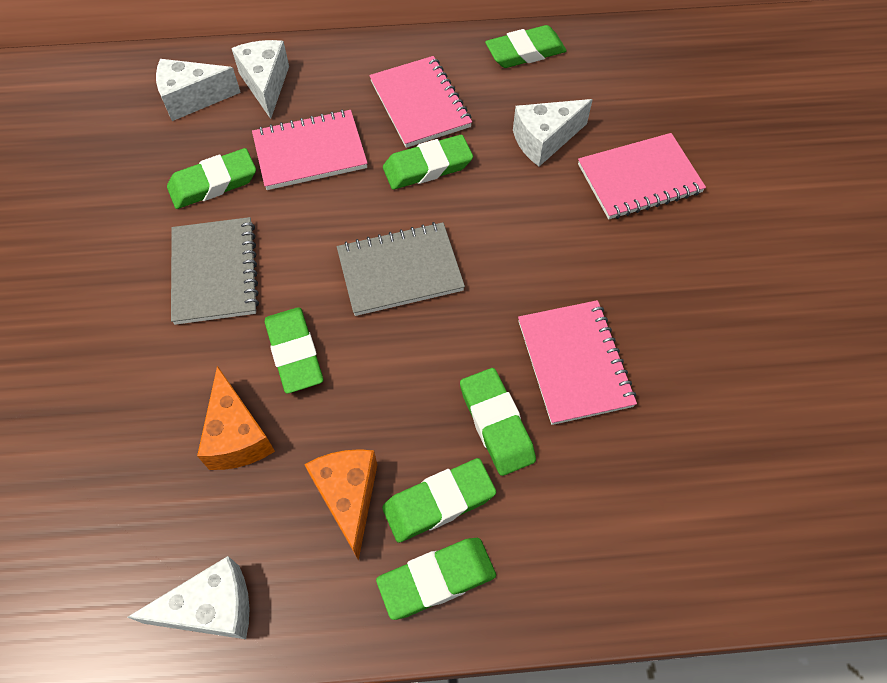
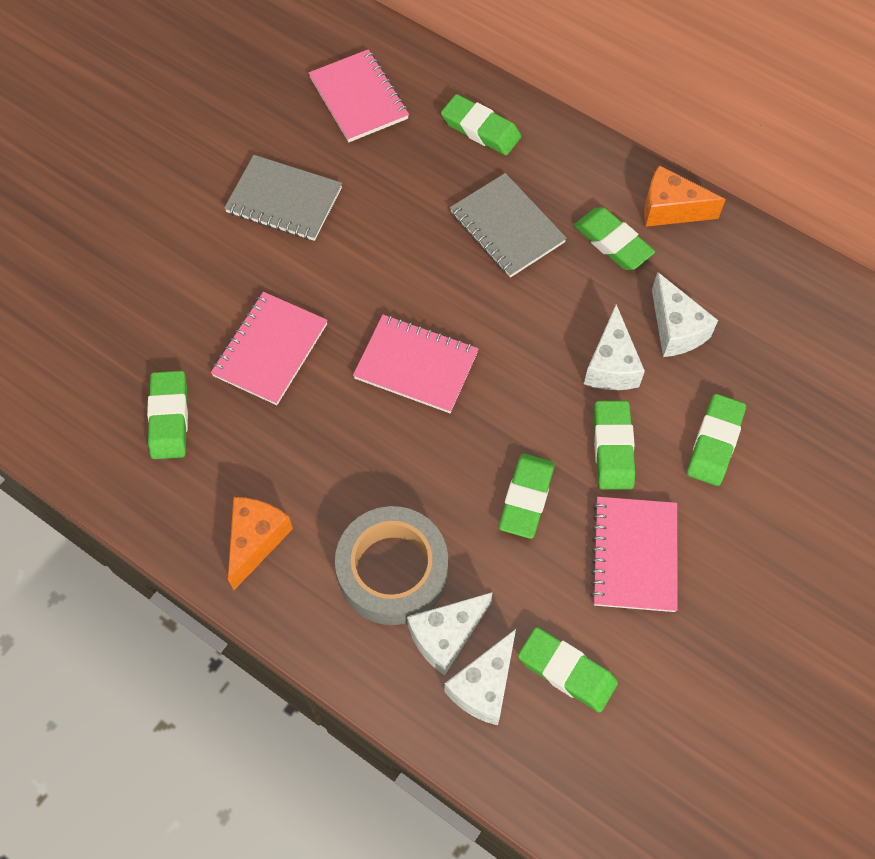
grey tape: none = 0 -> [335,506,448,625] = 1

